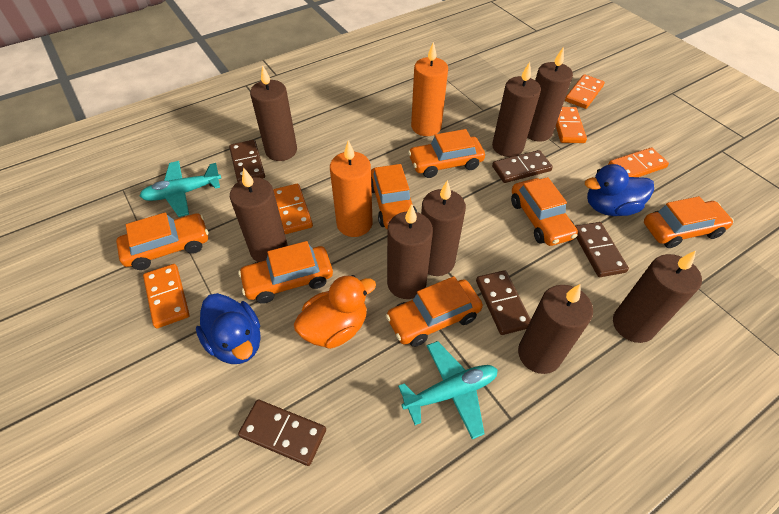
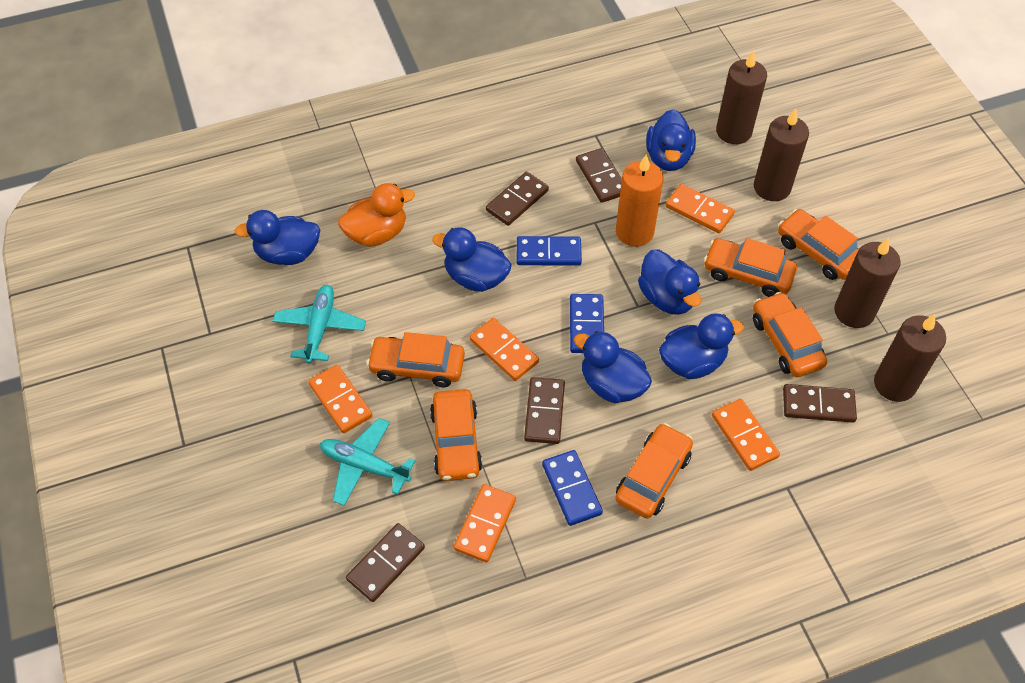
blue domino: none = 0 -> [517,236,582,266] [542,450,603,526] [570,294,604,353] = 3
blue duck: [196,293,261,364] [585,164,654,216] = 2 -> [235,210,320,265] [432,227,512,292] [574,331,652,404] [638,250,701,315] [646,109,696,171] [659,313,744,379] = 6
brown candle: [230,167,288,262] [250,65,297,161] [387,204,433,299] [421,180,466,276] [492,62,541,157] [518,284,593,374] [527,47,573,142] [613,251,702,343] = 8 -> [716,50,767,144] [754,108,809,201] [834,238,901,328] [874,314,946,402] = 4
orange candle: [330,140,372,237] [411,42,448,136] = 2 -> [616,154,664,247] = 1
orange car: [116,212,208,270] [238,241,333,304] [371,164,417,230] [386,276,483,347] [408,129,485,178] [511,177,578,246] [644,196,734,248] = 7 -> [367,332,465,387] [430,389,482,481] [615,423,693,519] [704,238,797,297] [753,292,827,377] [778,209,859,280] = 6

